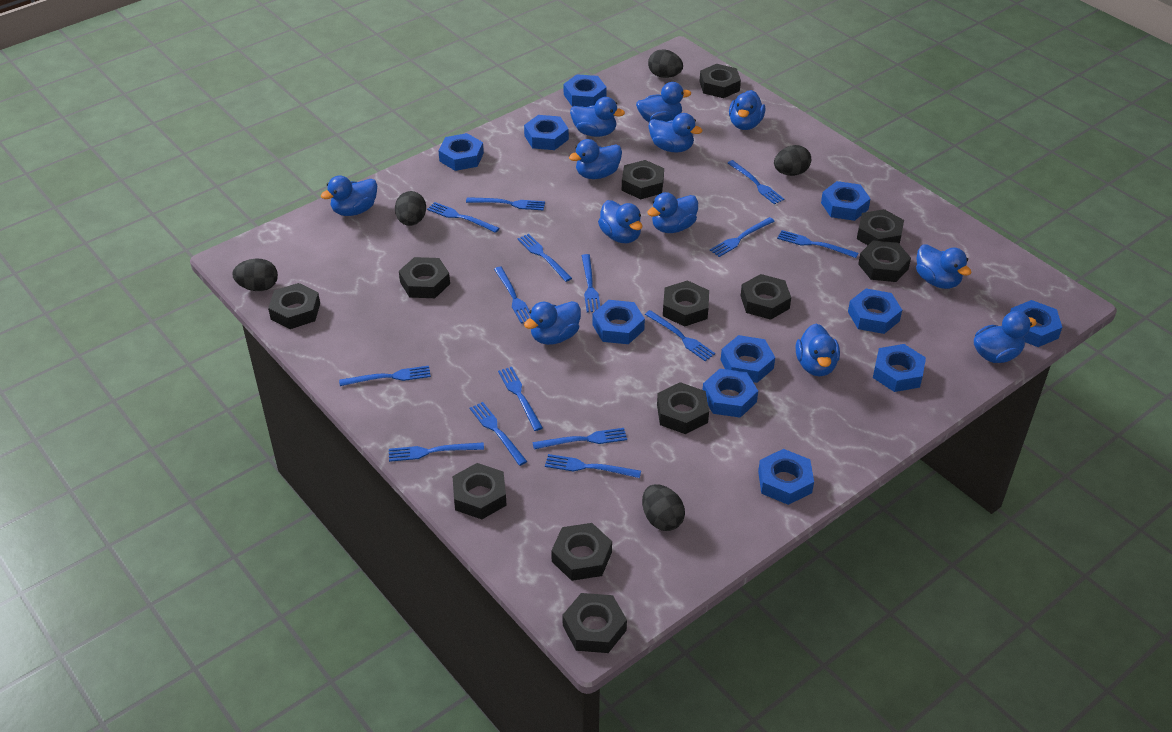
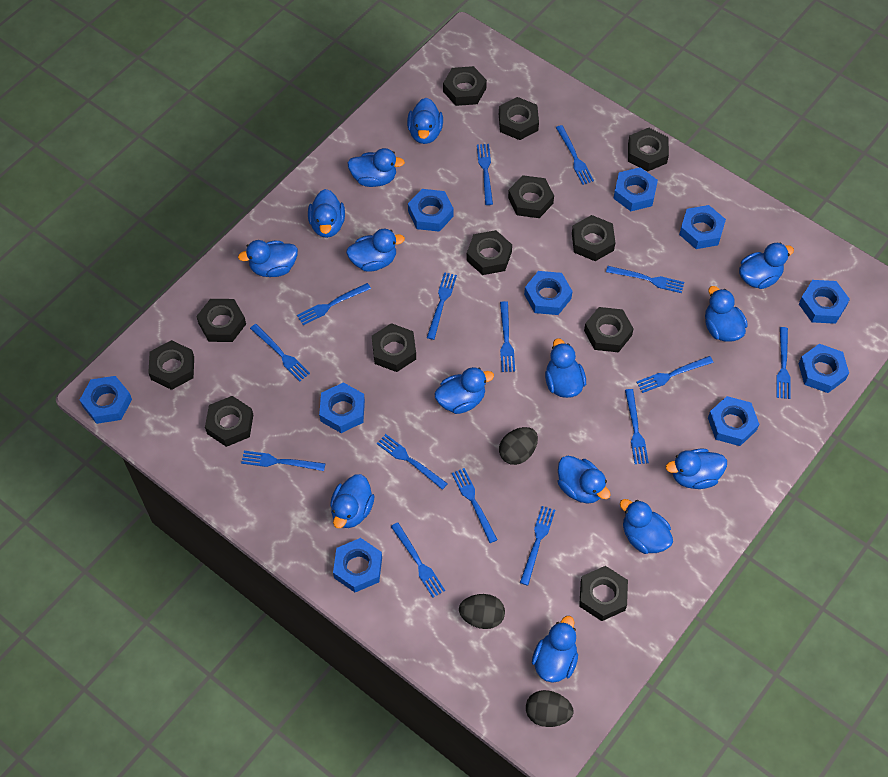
black egg: [232,259,278,291] [395,191,426,226] [642,484,685,531] [648,49,683,78] [774,145,811,176] = 5 -> [459,594,505,629] [499,427,538,465] [526,690,574,727] = 3
blue duck: [321,175,377,216] [524,301,581,345] [569,139,622,179] [570,97,625,137] [598,200,643,243] [636,82,691,122] [647,192,698,233] [648,113,702,152] [729,90,765,130] [796,324,840,376] [916,244,972,289] [974,311,1037,363] = 12 -> [238,240,298,277] [308,189,345,238] [330,474,375,528] [346,229,405,272] [348,148,405,187] [407,98,443,144] [434,367,494,414] [532,616,578,683] [545,338,586,398] [558,456,611,504] [620,499,673,554] [666,449,727,489] [705,286,748,342] [739,242,794,289] = 14
blue nut: [438,133,484,171] [524,115,569,150] [564,74,607,107] [592,300,645,344] [703,369,758,418] [721,335,775,383] [758,449,814,505] [821,181,871,221] [848,289,902,334] [873,344,926,392] [1010,300,1062,347] = 11 -> [80,376,132,424] [319,382,365,433] [333,538,382,592] [408,189,454,232] [524,271,573,315] [613,167,658,211] [679,205,726,249] [708,396,759,446] [798,344,849,393] [799,280,850,324] = 10

